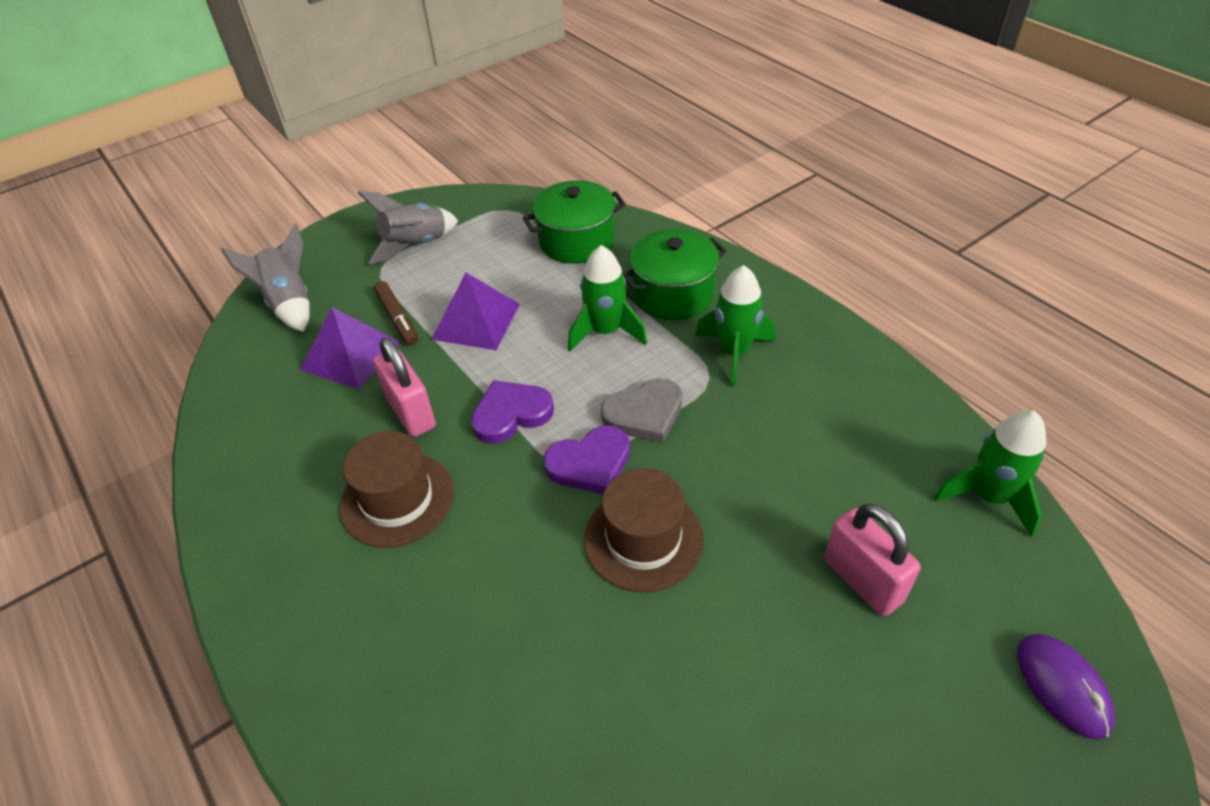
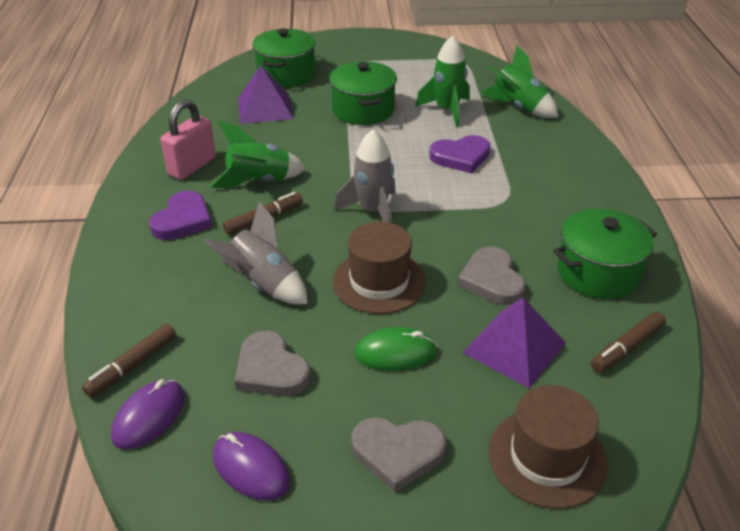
brown marker: [374,281,418,345] = 1 -> [82,324,176,397] [223,192,303,235] [591,312,666,373] = 3
green mouse: none = 0 -> [354,327,438,371] = 1
green pot: [523,180,626,264] [623,229,727,320] = 2 -> [252,28,316,87] [329,61,397,125] [553,209,657,299] = 3
grey heart: [601,378,682,443] = 1 -> [235,331,310,397] [351,417,446,492] [458,247,526,305] = 3
pink padlock: [373,337,436,437] [824,504,921,616] = 2 -> [161,99,216,180] = 1
purple mouse: [1017,634,1115,740] = 1 -> [111,379,185,449] [213,432,290,501] = 2

